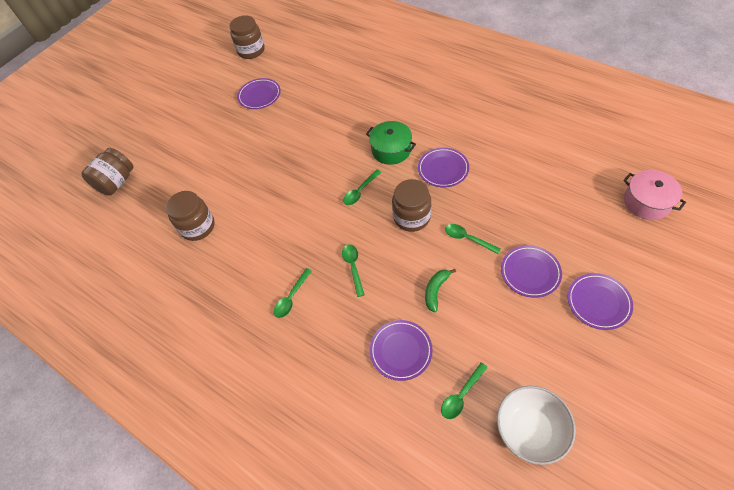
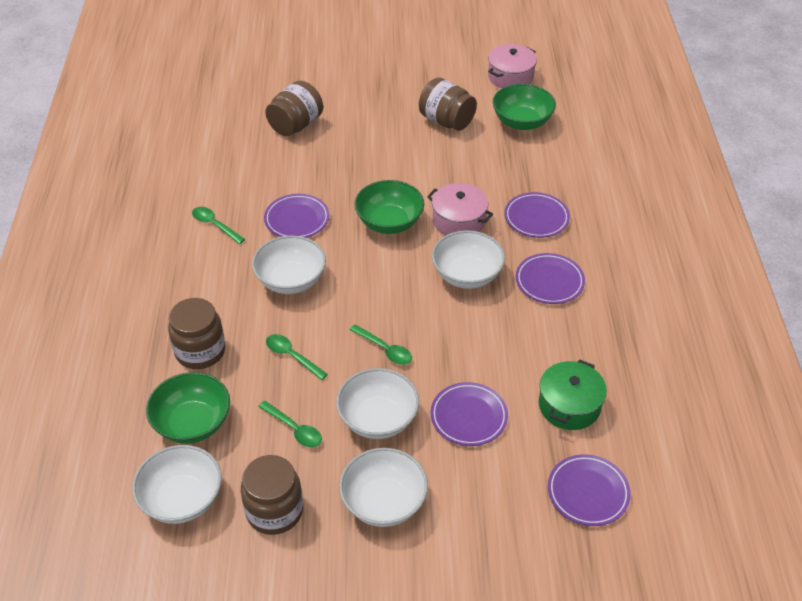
green banana: [425,269,456,312] = 1 -> none = 0
green bowl: none = 0 -> [146,372,230,444] [355,180,424,234] [493,84,556,130] = 3
green spoon: [274,268,312,318] [342,244,365,297] [343,170,381,205] [441,362,488,419] [445,224,501,254] = 5 -> [192,207,245,244] [258,401,322,447] [266,334,328,380] [350,324,412,365] = 4
pink pot: [623,170,686,220] = 1 -> [427,183,493,236] [488,44,537,88] = 2
white bowl: [497,386,576,465] = 1 -> [132,445,222,524] [252,236,326,294] [336,368,419,439] [339,448,428,527] [432,230,505,289] = 5

